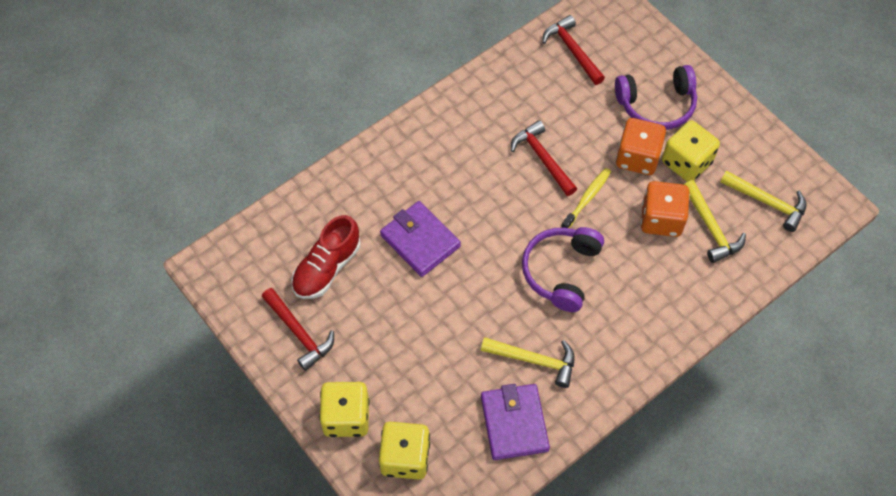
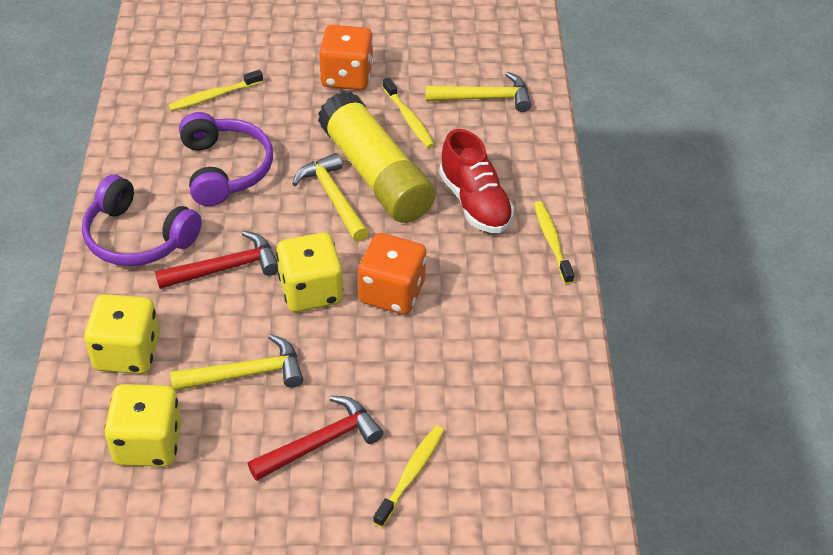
purple wallet: [380,201,461,277] [481,384,550,460] = 2 -> none = 0
red hammer: [262,288,334,371] [511,120,577,196] [542,15,605,85] = 3 -> [155,231,278,289] [248,396,383,481] = 2
yellow glue stick: none = 0 -> [318,91,435,223] = 1
yellow toothbrush: [561,168,611,228] = 1 -> [168,70,263,111] [373,425,445,528] [383,78,435,148] [534,201,574,284] = 4

